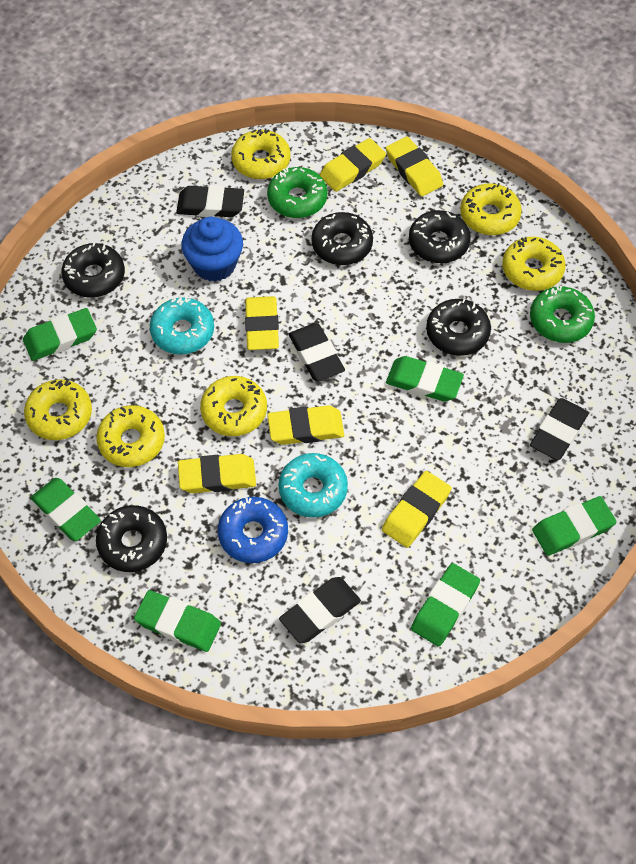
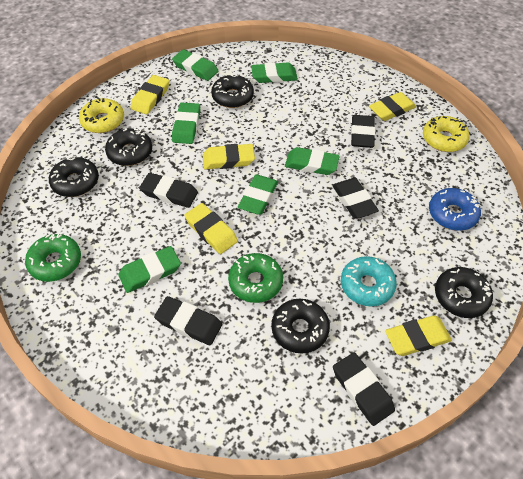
black eraser: [176,185,244,217] [279,577,361,643] [289,323,345,381] [530,398,589,460] = 4 -> [139,173,198,208] [154,296,222,345] [332,178,379,219] [333,352,395,426] [351,115,375,148] = 5
blue cupcake: [181,217,243,282] = 1 -> none = 0
turquoise donut: [150,297,214,354] [279,453,348,518] = 2 -> [341,256,397,306] = 1
yellow donut: [24,379,92,440] [96,405,165,467] [200,376,267,436] [231,128,291,179] [460,183,522,235] [502,237,566,291] = 6 -> [79,98,124,133] [423,116,469,152] = 2
yellow eraser: [178,454,256,493] [245,296,279,350] [267,405,344,445] [320,138,386,192] [382,471,452,548] [386,137,443,197] = 6 -> [130,75,169,114] [184,203,238,254] [203,144,255,169] [369,92,416,121] [385,315,452,356] = 5

